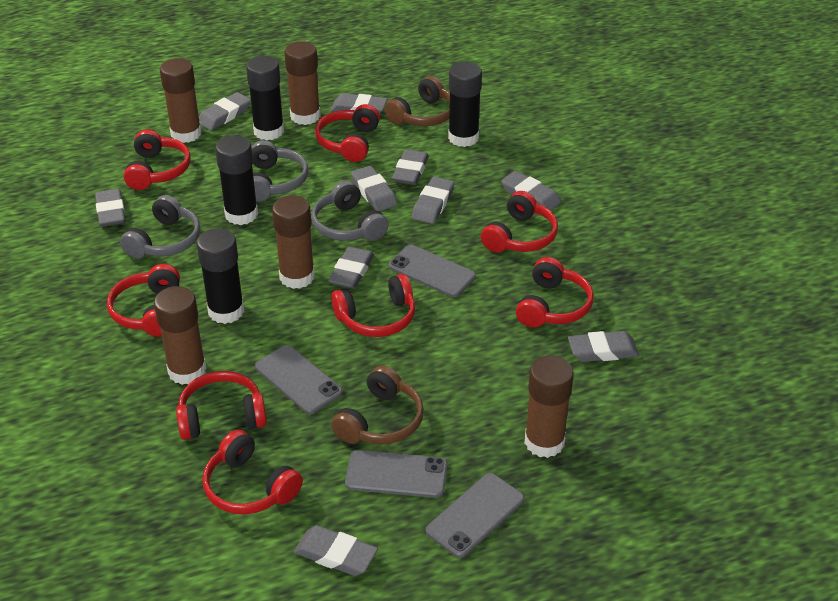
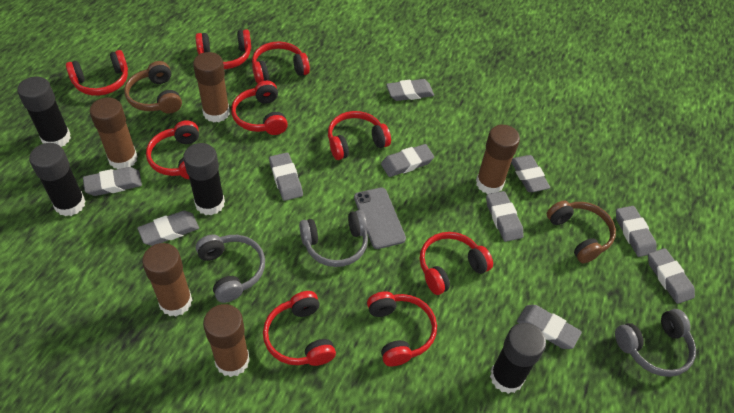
grey phone: [255,345,343,414] [345,450,447,498] [388,245,476,297] [426,473,524,558] = 4 -> [354,187,406,249] = 1
red headphones: [107,264,180,337] [124,130,191,190] [176,371,267,440] [203,430,303,514] [315,104,380,162] [331,274,415,337] [481,191,558,252] [516,257,594,328] = 8 -> [66,50,128,96] [146,120,199,179] [195,29,251,69] [231,81,288,135] [252,41,310,84] [263,291,336,366] [328,111,391,160] [367,291,437,366] [420,232,493,295] = 9

